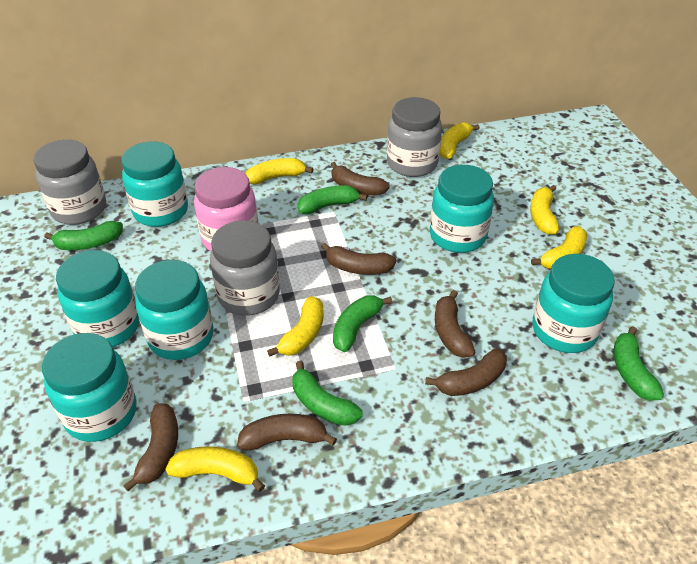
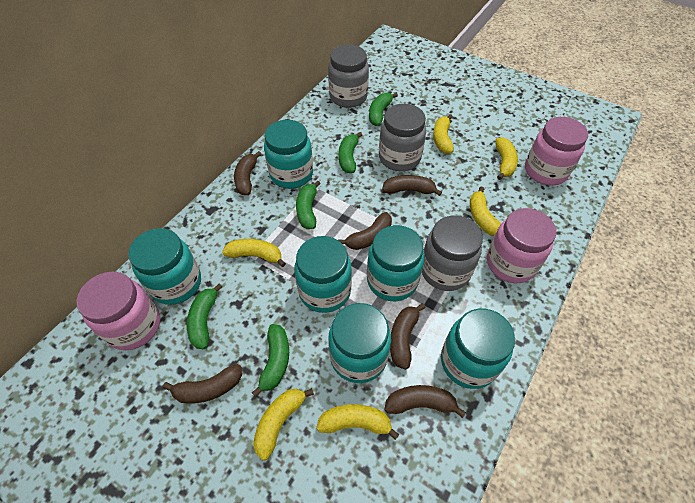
pink jar: [194,167,258,251] = 1 -> [77,272,160,350] [487,208,556,283] [525,117,588,185] = 3

